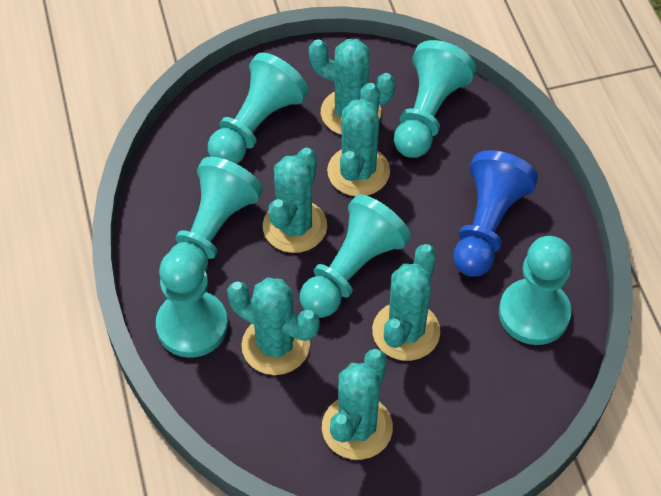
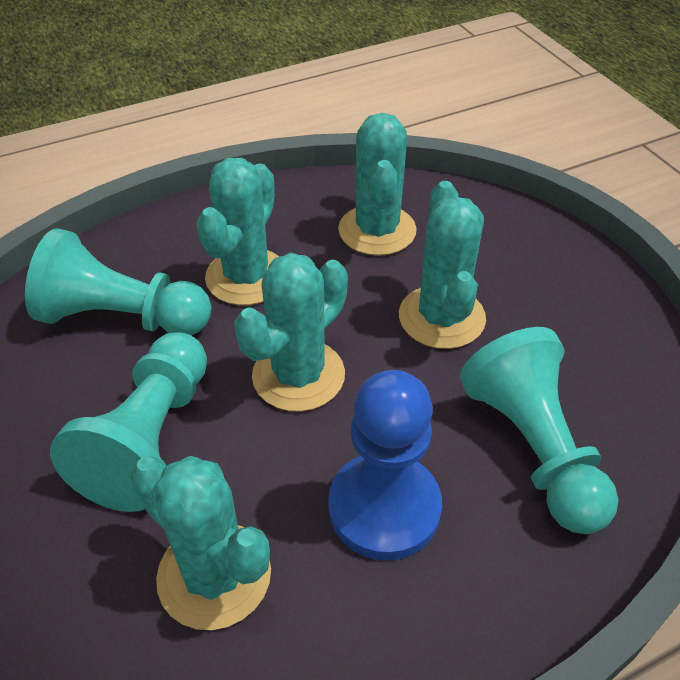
turquoise cactus: [227,277,320,375] [263,148,327,253] [309,39,395,135] [322,349,393,460] [327,83,390,196] [372,244,440,361] = 6 -> [130,456,271,630] [197,158,279,305] [234,253,348,412] [338,113,417,256] [399,181,486,349] = 5
turquoise pawn: [156,248,228,358] [170,157,263,272] [208,53,308,164] [300,194,411,318] [394,40,476,158] [499,236,572,345] = 6 -> [25,228,212,335] [50,333,207,512] [460,327,619,534] = 3

